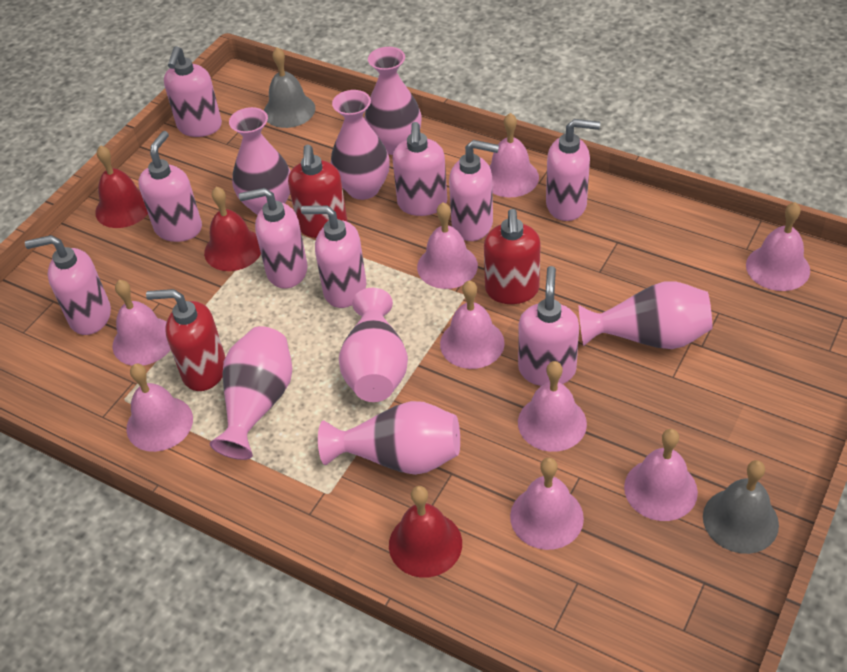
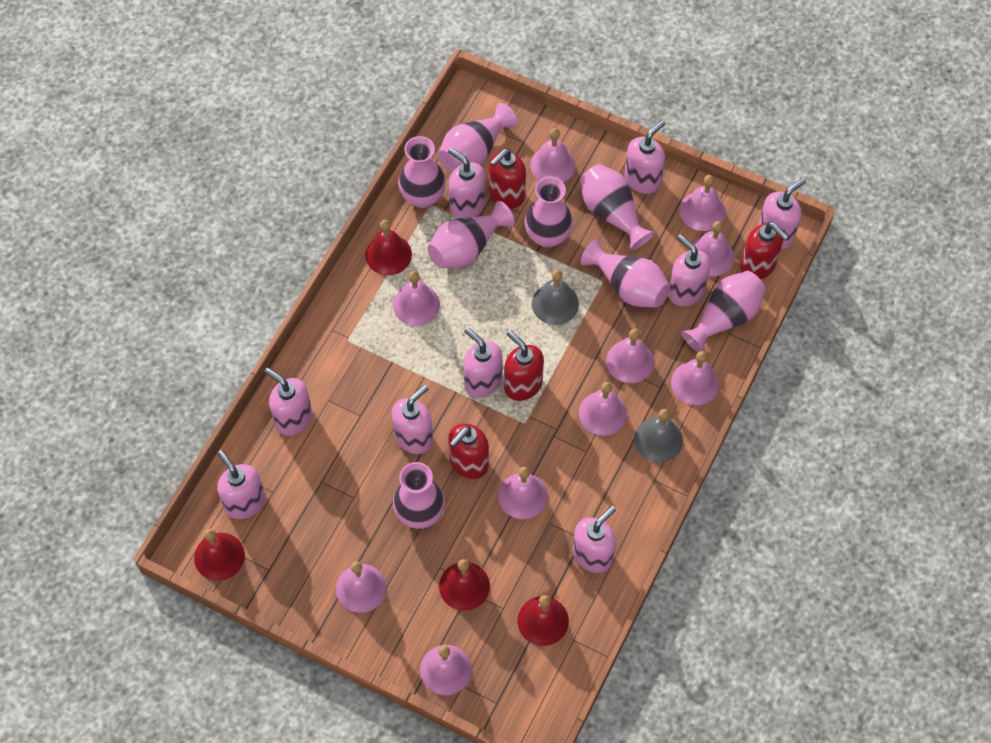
pink bell: [112,280,171,366] [126,364,193,452] [417,202,478,289] [440,280,505,369] [489,113,539,198] [510,457,584,550] [518,361,587,452] [624,429,698,521] [746,202,810,291] = 9 -> [336,561,387,613] [393,271,440,326] [420,645,472,696] [498,467,548,519] [530,128,576,182] [579,382,627,436] [606,329,654,383] [671,351,719,405] [680,175,726,231] [688,221,734,277] = 10
pink vase: [209,326,292,460] [229,107,291,215] [318,401,460,475] [331,90,390,200] [339,288,408,402] [364,47,422,155] [579,281,712,349] = 7 -> [393,462,445,529] [398,136,446,208] [427,201,515,268] [438,103,517,172] [525,177,573,248] [580,164,655,251] [581,239,670,308] [681,271,766,352] = 8
red bell: [95,145,148,228] [204,187,261,271] [389,486,462,578] = 3 -> [194,529,245,581] [365,220,412,275] [439,559,490,611] [518,595,569,646] = 4
red soap dispenser: [146,289,225,391] [288,145,347,238] [484,209,541,304] = 3 -> [448,423,489,479] [489,149,526,208] [504,330,544,401] [741,222,789,280] = 4

